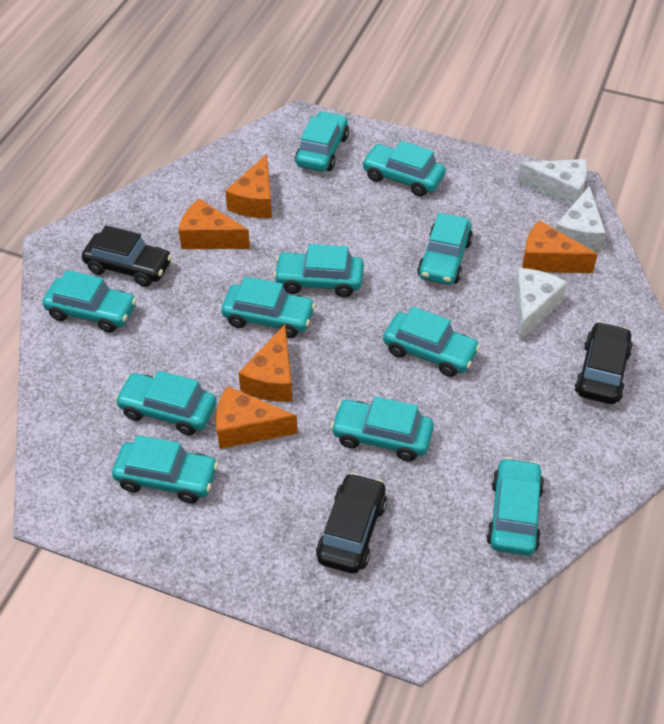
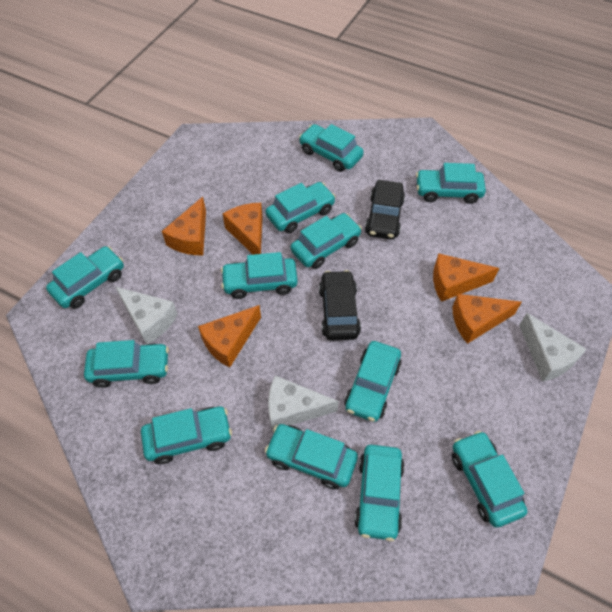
black car: [82,225,172,287] [316,473,387,574] [575,322,633,404] = 3 -> [319,270,361,341] [365,180,405,239] = 2
turquoise car: [42,270,137,333] [112,435,219,503] [115,371,217,435] [221,277,316,338] [273,244,364,297] [295,111,349,172] [331,396,434,461] [362,141,446,197] [383,306,480,377] [417,213,473,285] [486,457,544,556] = 11 -> [46,246,124,309] [84,340,169,388] [141,406,232,464] [221,252,298,299] [265,182,336,233] [265,424,358,489] [291,213,362,269] [299,124,364,172] [344,341,402,422] [354,445,405,541] [416,163,486,204] [452,431,527,528] = 12

